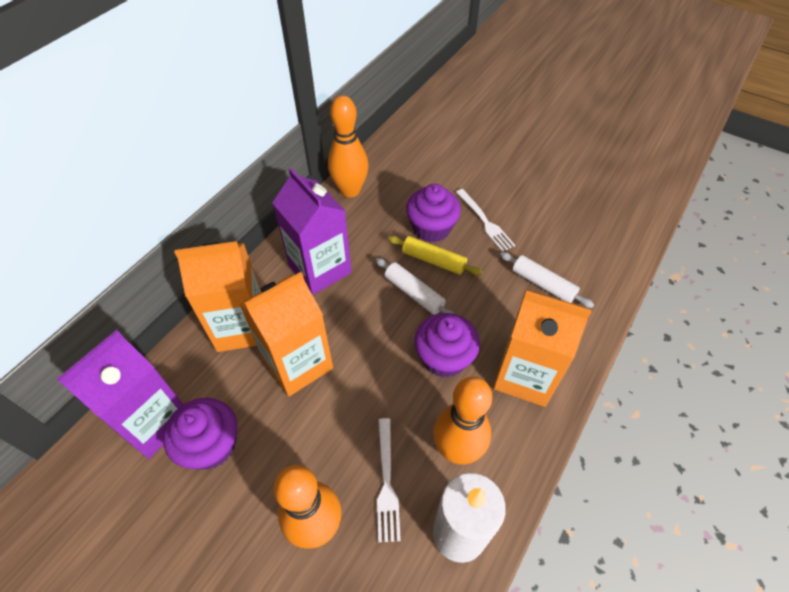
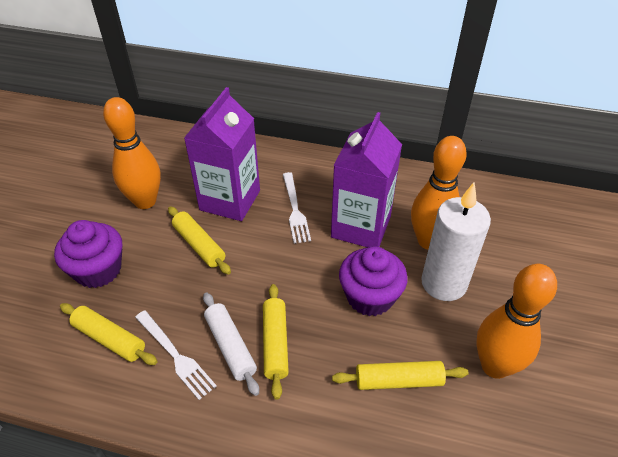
orange carton: [175,241,261,352] [239,272,333,396] [493,290,592,407] = 3 -> none = 0
purple cupcake: [163,398,237,469] [406,184,461,242] [414,313,480,378] = 3 -> [54,220,122,288] [339,246,408,316] = 2
white rolling pin: [376,258,454,315] [500,252,594,308] = 2 -> [203,292,259,396] = 1
yellow rolling pin: [388,236,483,276] = 1 -> [60,303,157,365] [168,206,231,274] [263,284,289,400] [332,361,468,390] = 4

